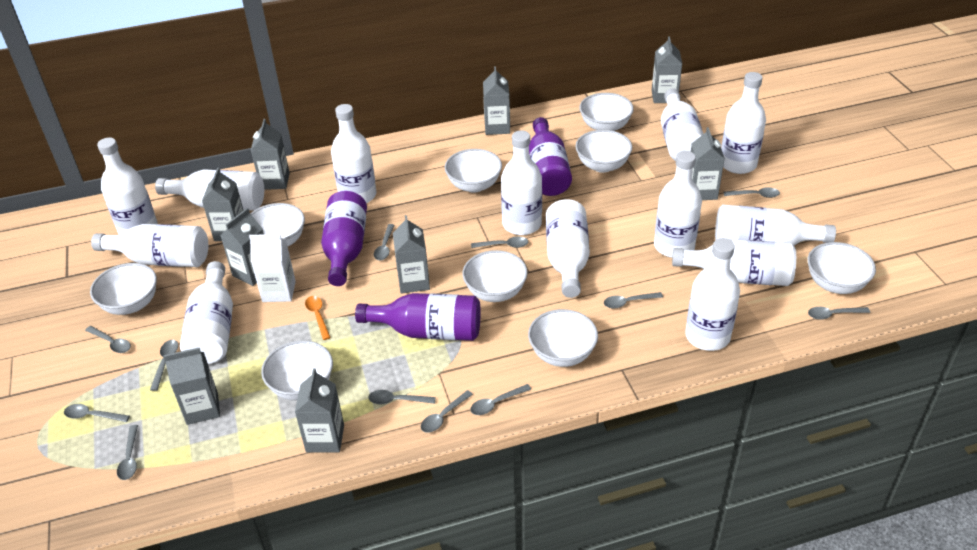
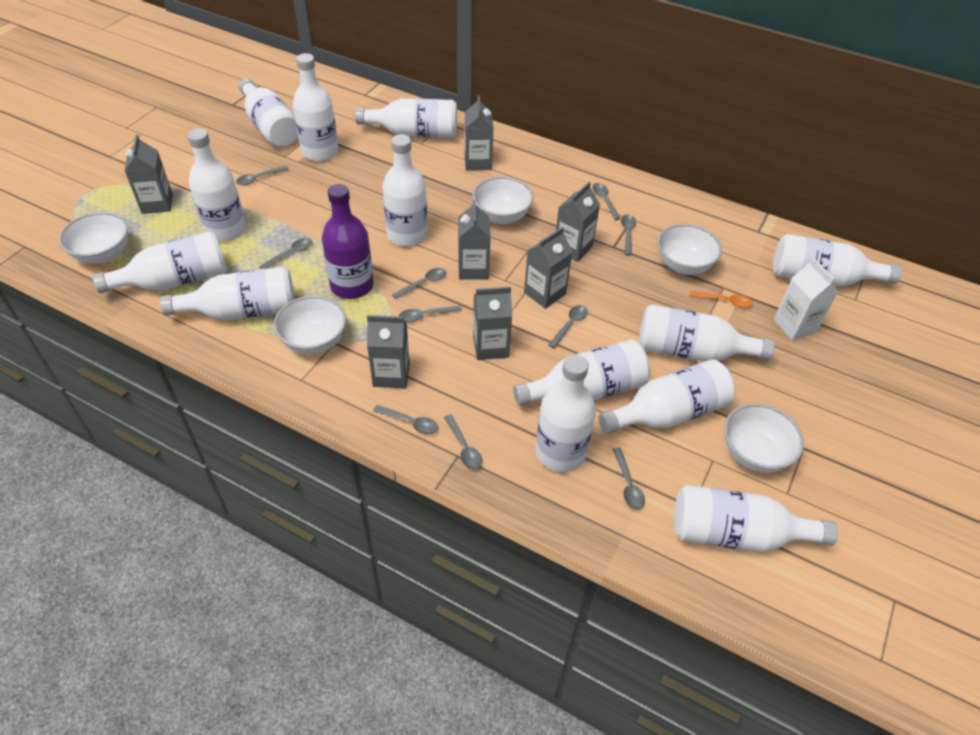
grey carton: [163,348,220,425] [202,168,244,241] [220,208,264,286] [251,119,290,190] [295,368,344,452] [393,215,430,294] [483,66,510,135] [652,36,682,103] [691,127,725,200] = 9 -> [124,135,173,214] [367,315,410,388] [458,200,491,280] [464,96,493,170] [473,286,512,360] [524,227,572,309] [556,181,600,262] = 7
grey spoon: [64,404,130,422] [85,326,131,353] [117,425,138,480] [150,340,178,391] [369,390,436,405] [374,224,394,260] [421,390,473,433] [470,384,531,415] [471,237,529,248] [604,292,663,309] [724,187,780,198] [808,307,870,320] = 12 -> [236,166,289,185] [259,238,312,269] [373,405,438,434] [392,268,446,299] [399,306,462,322] [444,415,482,469] [548,305,588,348] [593,183,621,220] [612,447,645,510] [621,214,636,255] = 10
purple bottle: [321,191,367,286] [355,293,481,341] [529,117,572,196] = 3 -> [322,184,374,299] = 1
white bowl: [90,263,157,315] [250,203,305,246] [261,340,333,400] [445,149,502,193] [462,250,528,302] [528,309,598,367] [575,130,632,173] [579,93,634,131] [807,242,876,294] = 9 -> [59,212,128,264] [274,296,346,355] [472,177,533,224] [657,224,722,275] [724,404,804,473] = 5

